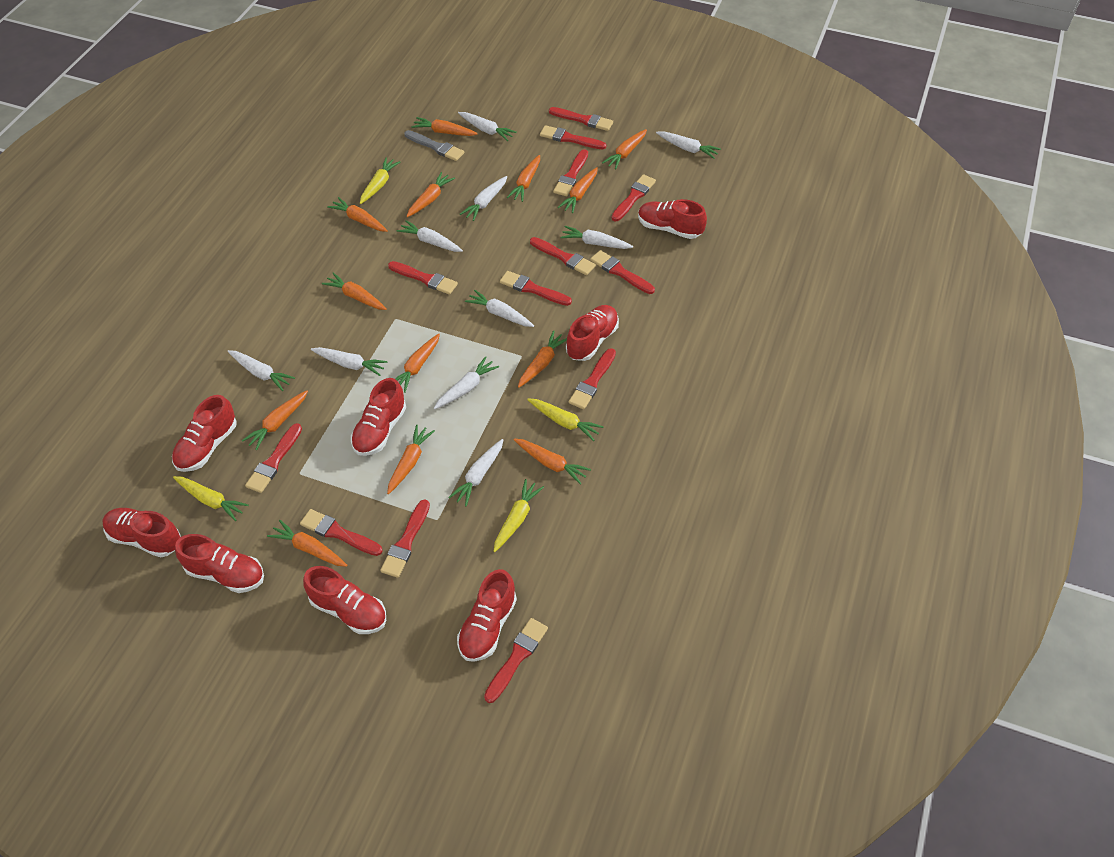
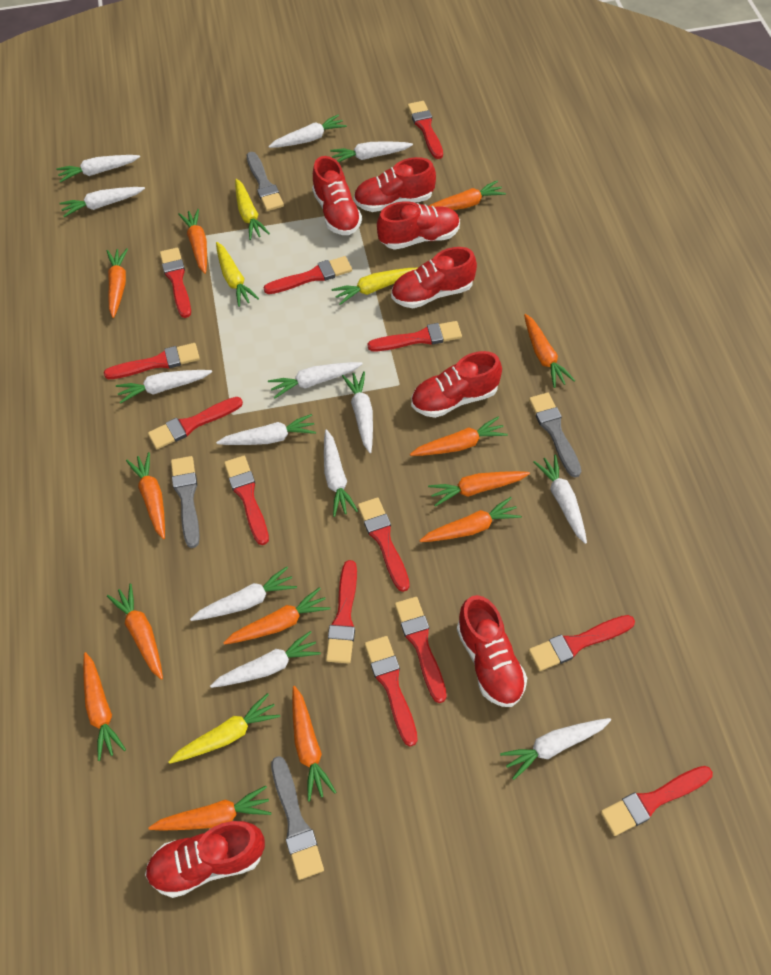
grey brush: [404,130,464,161] = 1 -> [171,456,200,548] [247,152,284,211] [271,756,324,880] [529,393,581,477] = 4
red shoe: [103,508,181,557] [172,395,236,472] [175,534,264,593] [303,566,386,634] [351,378,406,456] [457,569,517,662] [566,305,619,361] [638,199,707,239] = 8 -> [145,821,265,898] [312,156,362,235] [354,157,436,212] [377,201,460,250] [391,247,477,308] [411,351,502,418] [457,595,527,707] = 7
white carrot: [228,350,295,391] [311,347,388,376] [396,220,463,252] [434,356,499,409] [448,439,503,506] [458,112,517,141] [460,176,507,221] [465,290,534,327] [560,226,633,249] [656,131,721,159] = 10 -> [56,155,140,183] [59,187,145,217] [116,370,212,404] [190,567,297,621] [210,631,321,688] [216,414,316,445] [268,115,347,148] [268,362,363,399] [324,429,358,517] [330,142,413,162] [342,371,373,453] [500,718,611,780] [533,454,587,544] = 13

